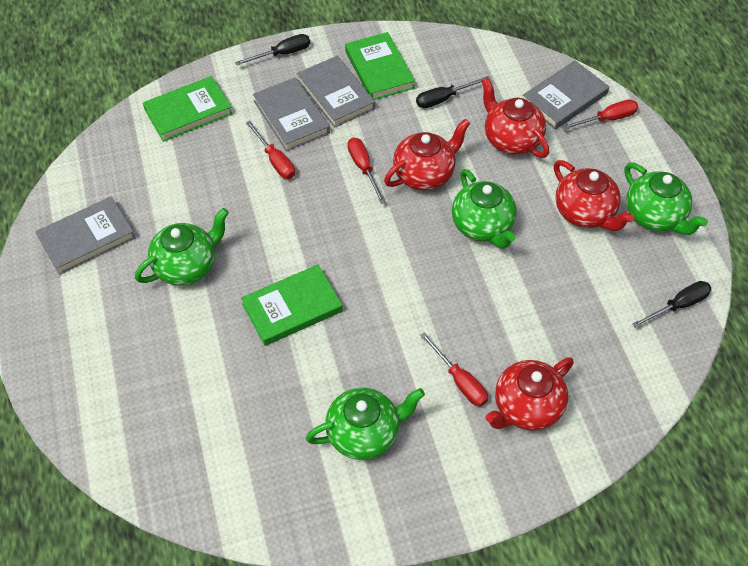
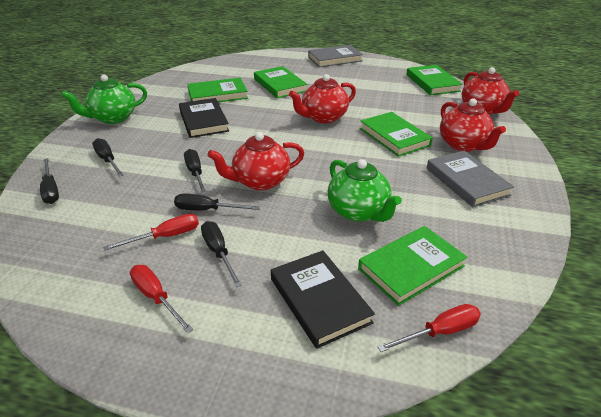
black book: none = 0 -> [179,98,229,138] [271,250,375,349] = 2
black screwdriver: [235,34,310,65] [416,76,491,108] [632,281,712,328] = 3 -> [40,158,59,204] [92,138,124,177] [174,193,260,211] [184,149,207,195] [201,221,242,287] = 5
green book: [143,76,233,142] [241,265,343,346] [345,32,415,100] = 3 -> [187,78,248,102] [254,66,307,98] [358,226,468,306] [360,112,433,157] [406,65,463,96] = 5
green teapot: [135,208,229,286] [306,388,425,460] [452,169,517,249] [625,163,708,235] = 4 -> [61,74,147,124] [328,159,402,222] = 2
grey book: [36,197,135,275] [253,77,330,151] [297,56,375,128] [523,60,609,130] = 4 -> [308,45,363,67] [427,151,514,207] = 2
red screwdriver: [246,121,295,179] [347,137,386,204] [420,332,488,407] [562,100,638,130] = 4 -> [103,214,199,251] [130,265,193,334] [377,304,481,352] = 3

